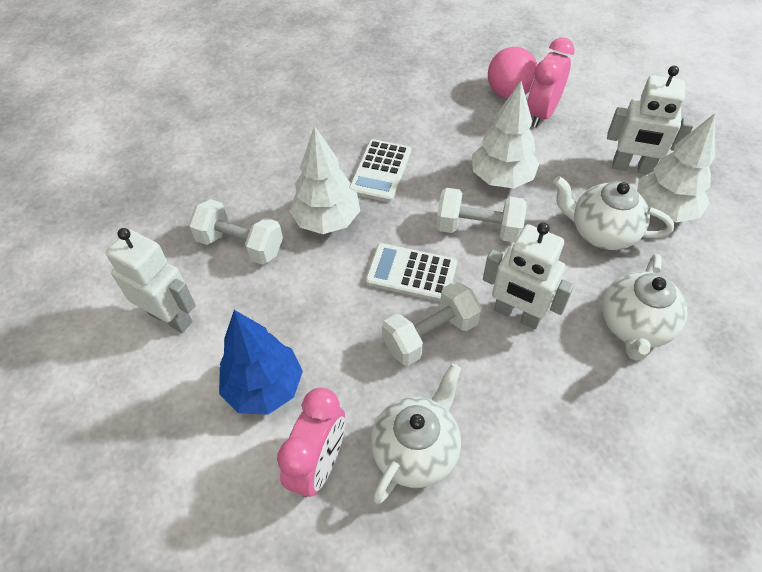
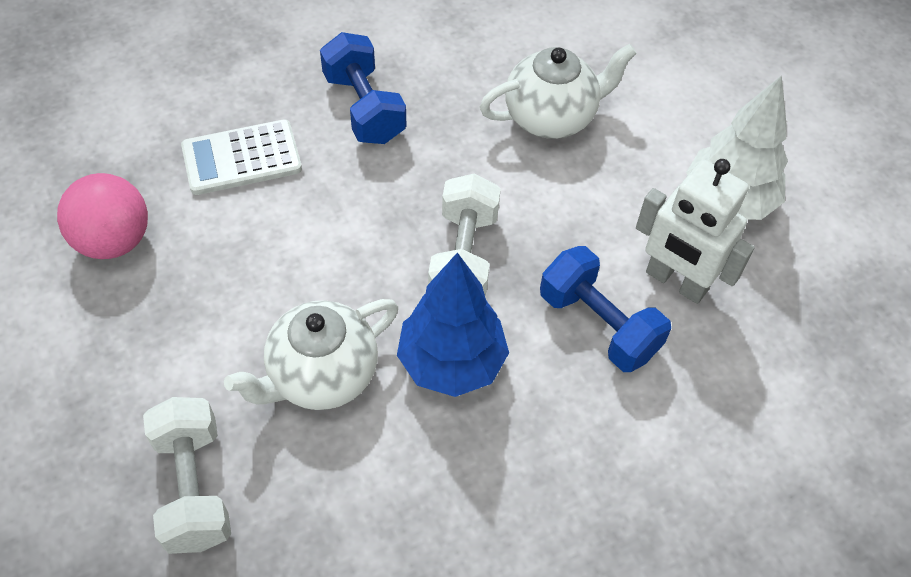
blue dumbbell: none = 0 -> [320,32,406,144] [540,246,671,372] = 2
pink clock: [277,388,345,497] [527,38,575,127] = 2 -> none = 0
white calculator: [349,139,411,202] [365,243,457,302] = 2 -> [181,119,302,195] = 1
white dumbbell: [189,199,283,265] [382,281,482,366] [436,188,527,242] = 3 -> [143,397,231,554] [428,174,501,297] = 2
white robot: [106,228,196,333] [483,223,574,329] [607,66,694,175] = 3 -> [636,159,755,304] = 1
white teapot: [371,364,461,504] [553,176,674,250] [602,254,687,361] = 3 -> [224,299,398,410] [480,44,637,139] = 2
white tree: [290,126,360,234] [472,81,540,188] [637,113,715,222] = 3 -> [686,75,788,220] = 1

